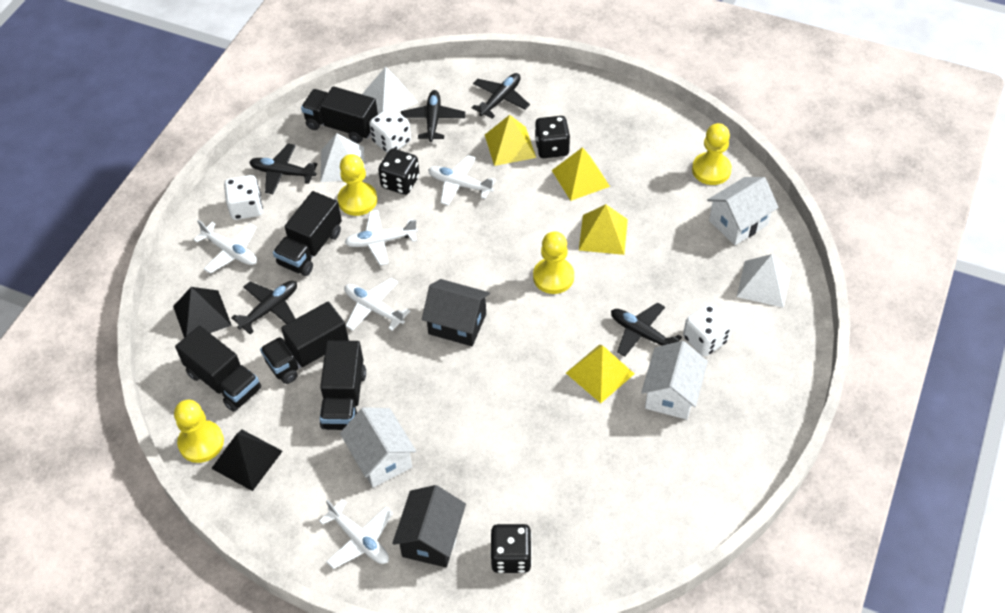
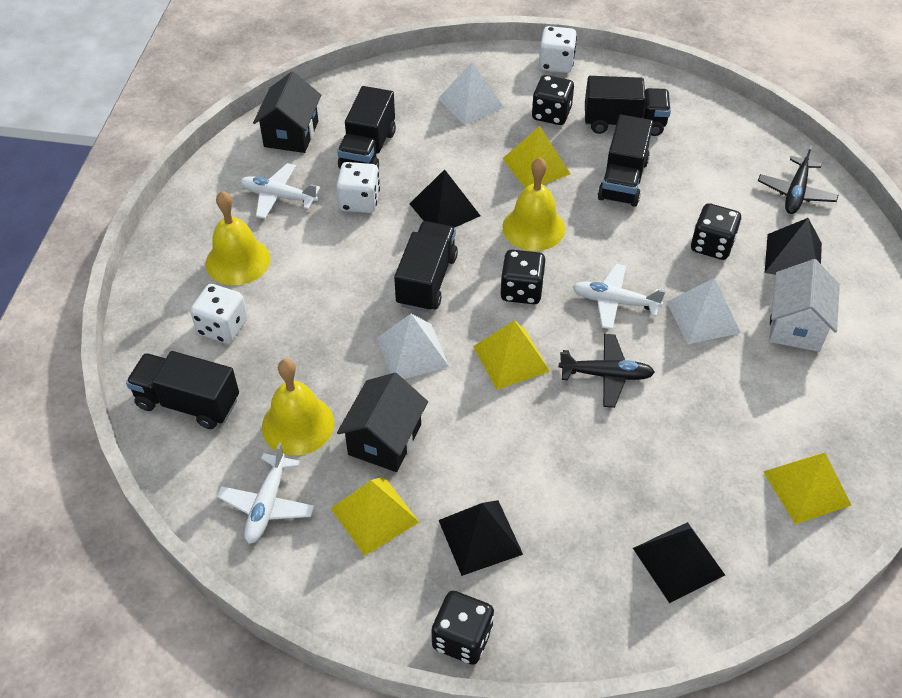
black dice: [378,149,419,195] [490,524,532,573] [535,116,570,158] = 3 -> [432,591,494,665] [500,250,545,304] [532,75,574,125] [691,203,741,260] = 4
black plane: [231,281,297,334] [249,143,318,194] [401,90,465,142] [472,73,530,119] [611,302,682,357] = 5 -> [559,334,655,408] [758,145,838,214] = 2
black pyramid: [173,287,232,338] [211,430,282,491] = 2 -> [410,169,480,228] [439,500,523,576] [633,522,725,603] [765,218,822,275] = 4
white house: [340,407,416,488] [641,341,708,420] [707,177,779,245] = 3 -> [769,259,840,352] = 1
white plane: [194,220,257,273] [319,499,393,569] [344,210,418,265] [344,278,410,331] [428,155,496,205] = 5 -> [217,443,315,544] [240,163,320,219] [573,264,666,330] = 3
yellow bell: none = 0 -> [206,191,270,285] [262,359,334,455] [502,157,565,251] = 3
yellow pawn: [174,400,224,463] [338,154,377,216] [533,231,574,294] [692,123,732,185] = 4 -> none = 0

